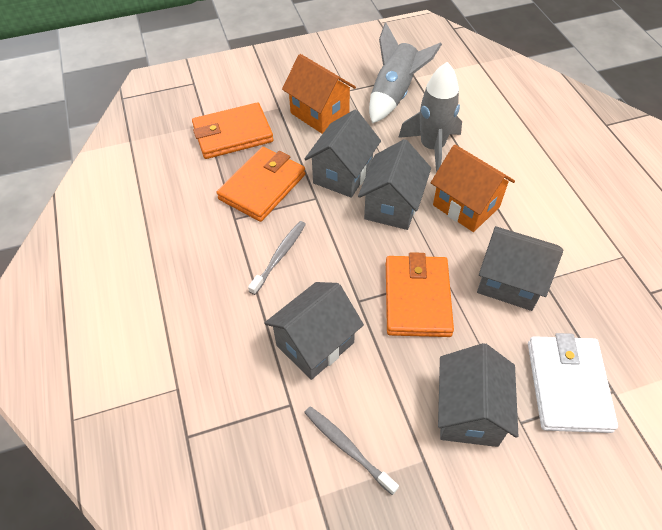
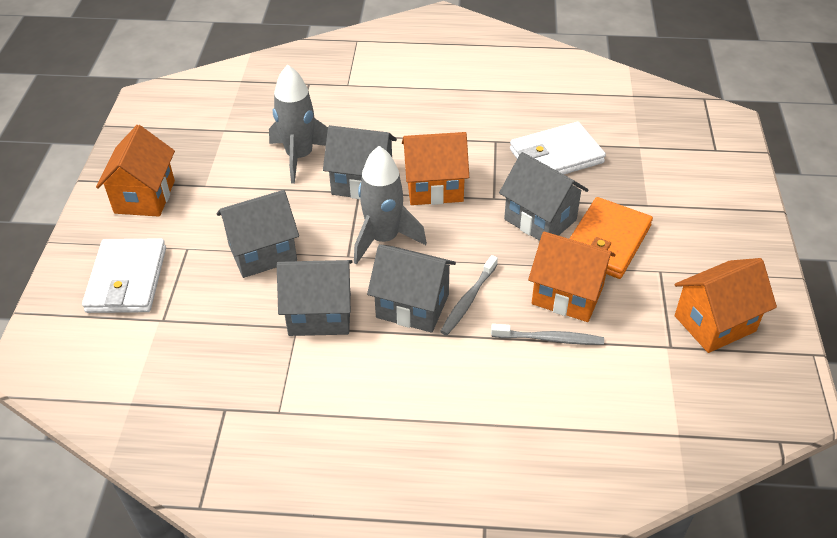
orange house: [282,54,356,134] [431,144,515,232] = 2 -> [96,125,175,217] [402,132,469,205] [528,231,616,322] [674,258,777,353] = 4
orange wallet: [192,102,274,159] [217,147,305,222] [386,252,454,337] = 3 -> [569,197,653,279] = 1
white wallet: [528,333,618,433] = 1 -> [82,238,166,313] [510,122,606,174] = 2

